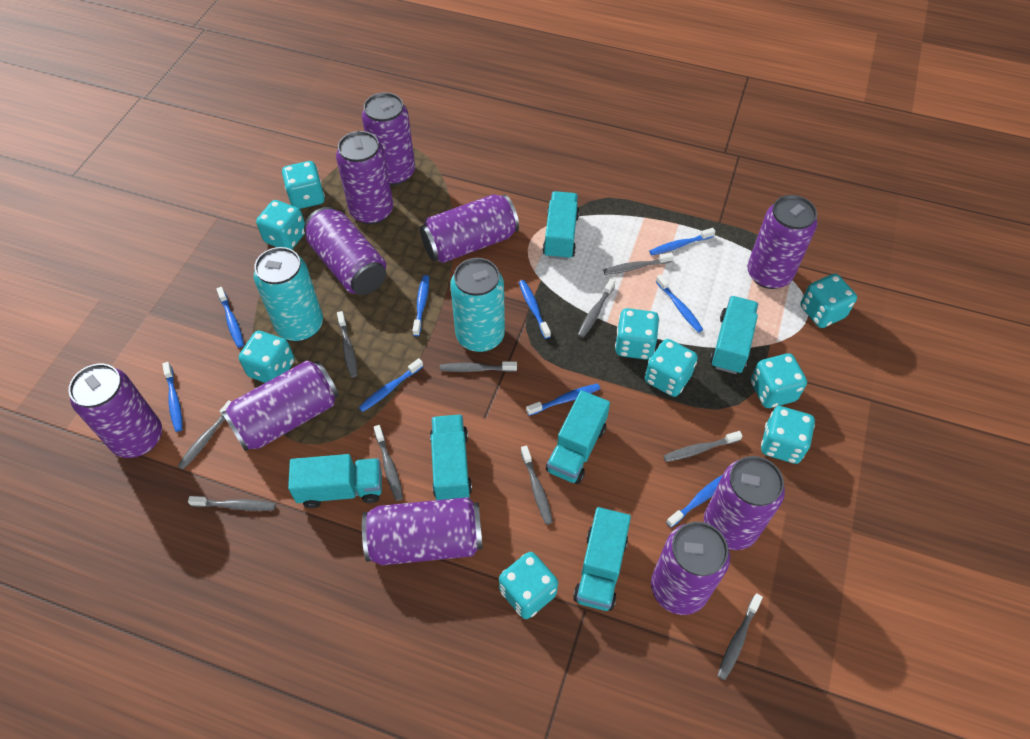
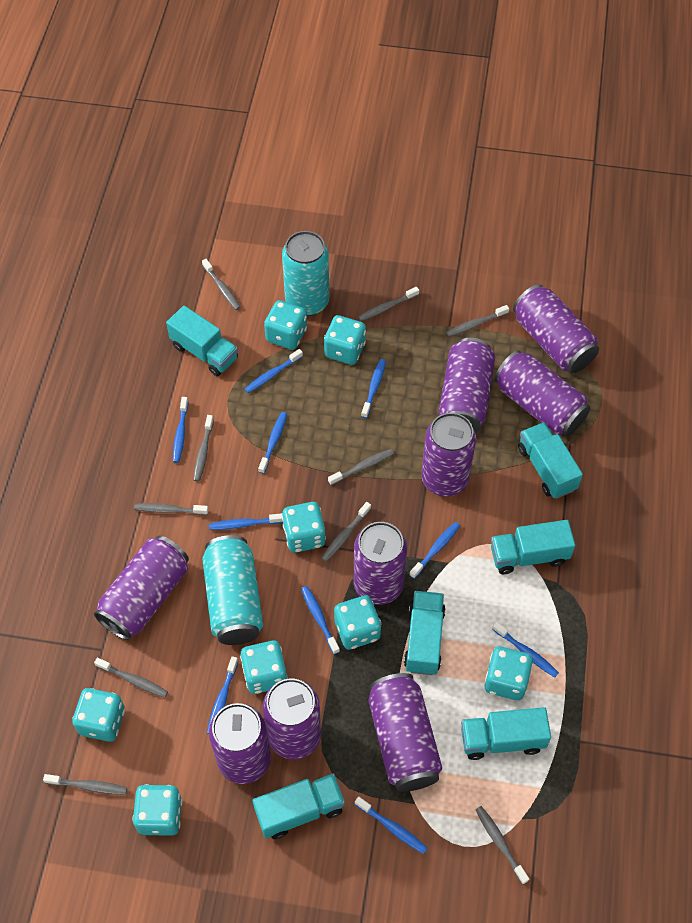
blue toothbrush: [162,362,183,432] [216,287,244,348] [358,358,423,412] [412,275,429,336] [519,280,551,339] [526,383,600,416] [649,228,715,256] [656,274,703,333] [666,475,723,528] = 9 -> [173,397,188,463] [207,656,239,734] [209,513,283,530] [244,349,303,393] [258,412,287,474] [301,586,340,654] [355,796,428,854] [361,359,386,418] [409,522,460,579] [492,622,559,678] = 10
purple can: [69,364,162,458] [222,360,339,452] [304,207,386,295] [336,131,393,224] [362,92,415,185] [362,497,483,565] [420,194,519,263] [651,522,730,615] [704,456,785,550] [747,195,817,289] = 10 -> [94,535,189,640] [209,703,271,784] [263,679,321,760] [354,522,407,605] [369,673,442,792] [421,413,476,497] [439,338,495,433] [494,350,590,436] [513,284,599,373] = 9
turquoise dice: [239,331,295,383] [256,200,305,249] [282,161,325,209] [499,552,558,619] [615,308,659,360] [645,339,698,397] [751,353,807,408] [761,406,815,464] [800,274,857,328] = 9 -> [72,688,125,742] [132,784,182,836] [240,641,288,694] [264,300,307,350] [282,502,326,553] [324,315,366,365] [334,595,381,650] [484,646,533,700] = 8

